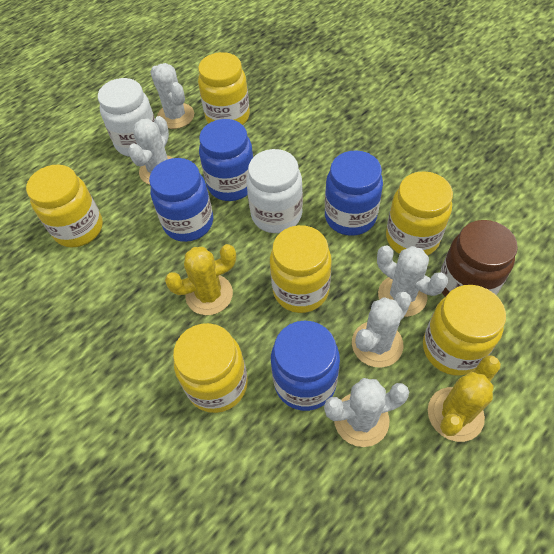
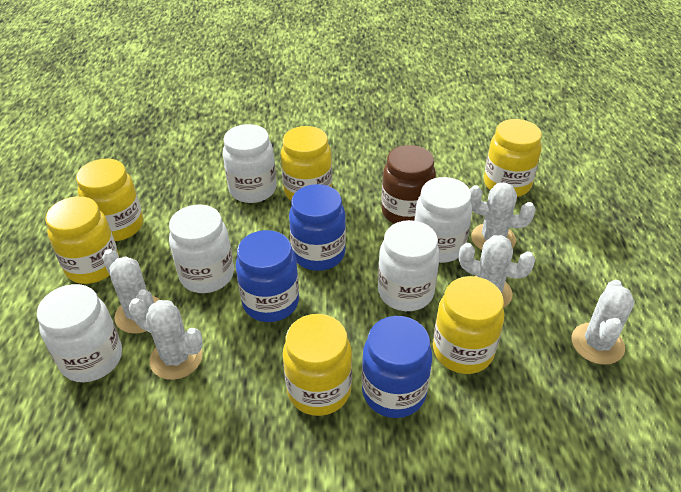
blue jar: [149,158,213,242] [199,119,253,201] [271,320,340,411] [325,150,383,236] = 4 -> [236,230,299,322] [289,184,346,271] [362,316,432,418] = 3
white jar: [98,78,155,157] [246,149,303,233] = 2 -> [37,284,122,382] [169,204,234,293] [223,124,277,203] [378,220,440,311] [414,177,472,263] = 5
yellow cactus: [165,244,236,315] [428,356,501,442] = 2 -> none = 0

